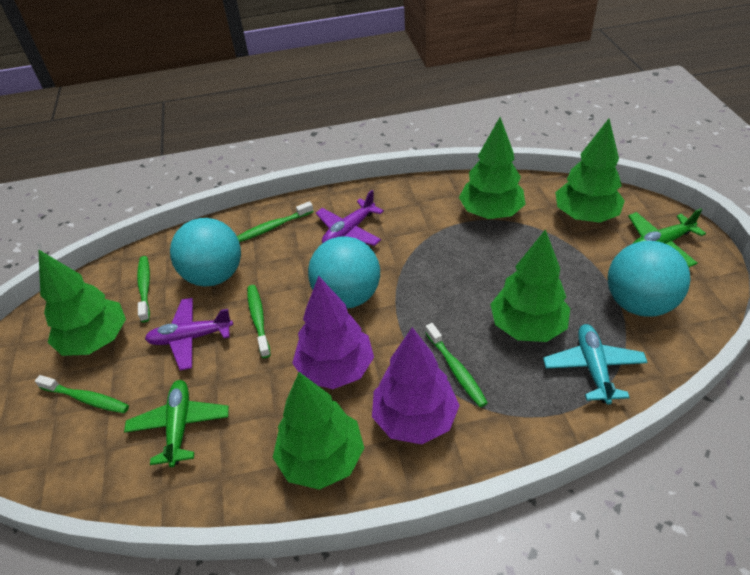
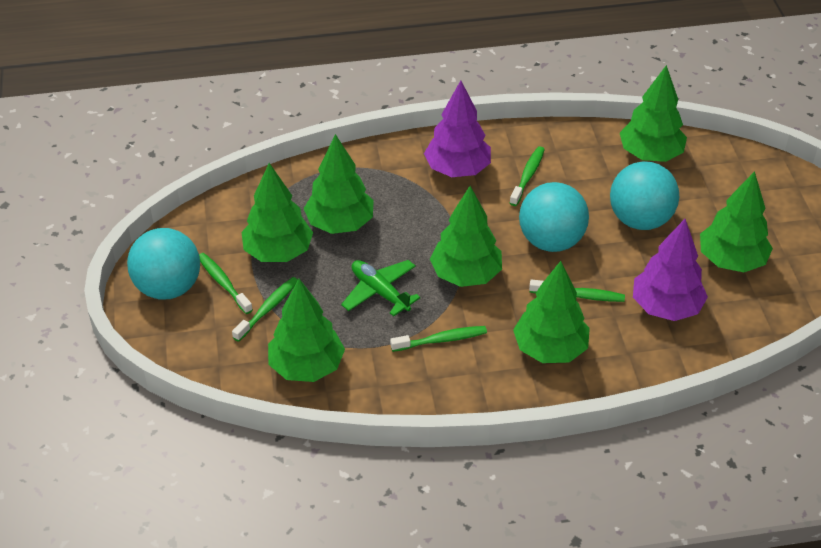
green plane: [124,380,229,467] [628,208,706,267] = 2 -> [341,260,420,317] = 1
green tree: [38,249,126,356] [273,372,364,490] [459,117,526,219] [490,229,570,342] [555,119,625,223] = 5 -> [241,163,313,262] [268,279,345,382] [304,134,373,234] [430,186,502,287] [513,261,590,363] [620,65,687,162] [700,171,773,272] = 7
purple plane: [145,298,233,371] [316,190,384,246] = 2 -> none = 0
turquoise plane: [543,324,648,405] = 1 -> none = 0

